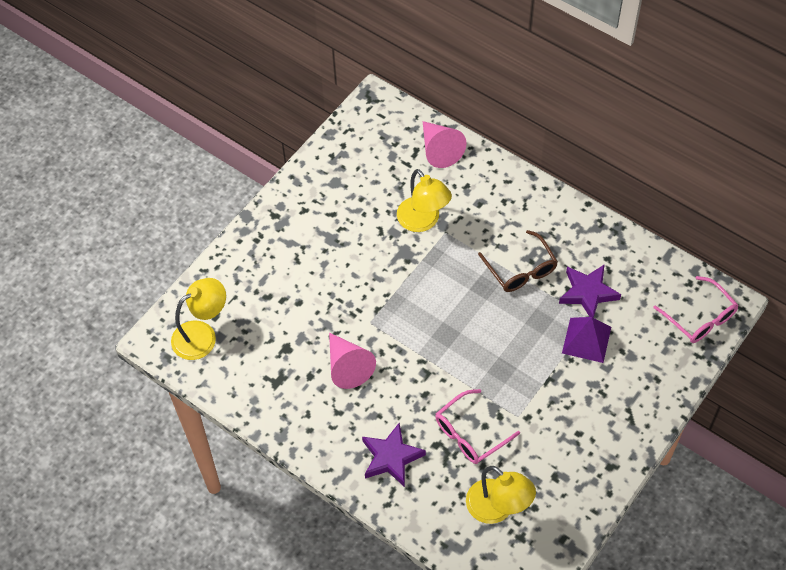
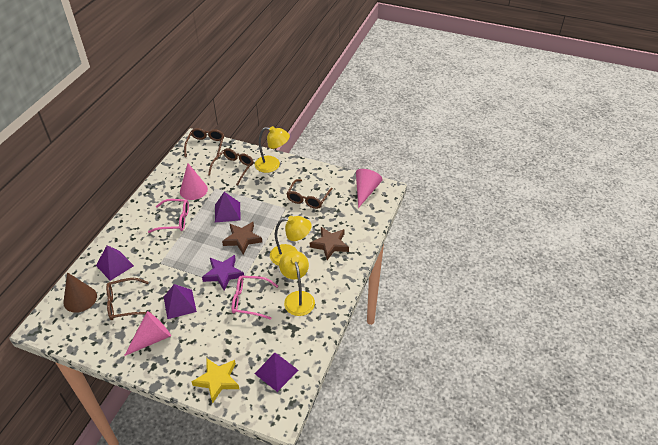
brown cone: none = 0 -> [63,272,97,313] = 1
brown glasses: [478,230,558,292] = 1 -> [106,278,152,320] [184,128,224,160] [208,148,254,185] [287,179,333,209] = 4
brown star: none = 0 -> [222,222,262,255] [310,227,349,260] = 2
pink cone: [329,333,376,389] [423,121,466,168] = 2 -> [124,311,171,356] [180,163,208,200] [356,169,383,208] = 3
purple pyramid: [562,317,611,363] = 1 -> [96,245,134,281] [164,284,197,319] [215,192,241,222] [255,353,298,392] = 4
purple star: [362,423,426,487] [559,264,621,318] = 2 -> [202,255,244,291] = 1
yellow star: none = 0 -> [191,358,239,403] = 1

